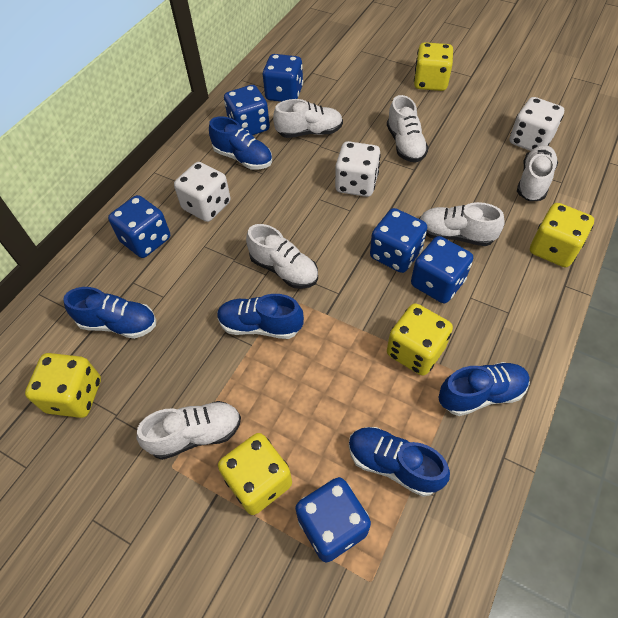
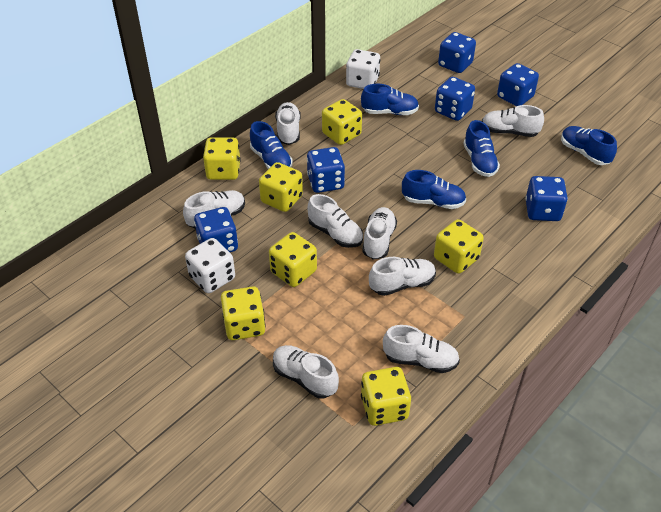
white dice: [174,162,231,222] [335,141,381,197] [510,97,564,151] = 3 -> [185,238,235,293] [346,49,380,89] = 2
white shoe: [137,401,241,460] [246,224,318,289] [273,99,343,138] [387,95,429,162] [419,202,505,246] [517,145,558,201] = 6 -> [183,190,245,229] [273,345,339,398] [275,102,301,145] [308,194,363,248] [362,207,397,260] [369,257,436,296] [383,325,460,373] [482,105,544,137] = 8
yellow dice: [25,353,101,418] [218,433,292,515] [387,303,453,376] [414,42,453,91] [530,203,594,267] = 5 -> [203,137,241,180] [221,287,266,340] [259,162,303,212] [269,232,317,287] [322,99,362,145] [361,367,411,426] [434,219,484,274] = 7

